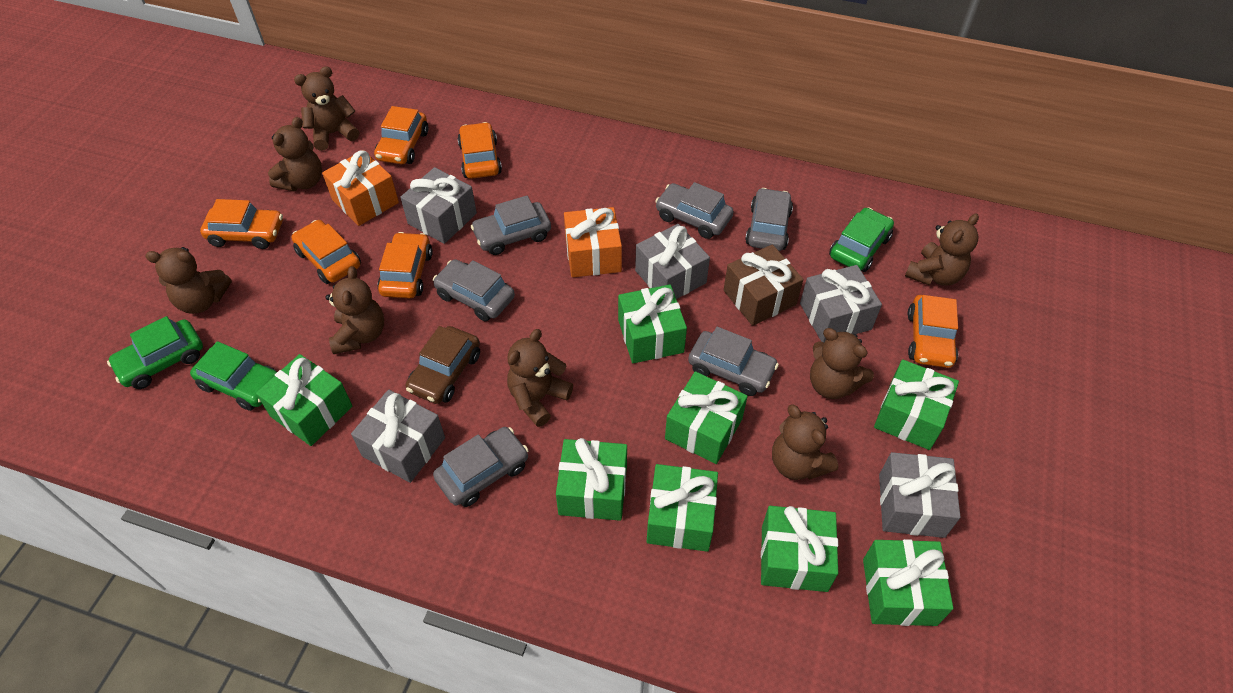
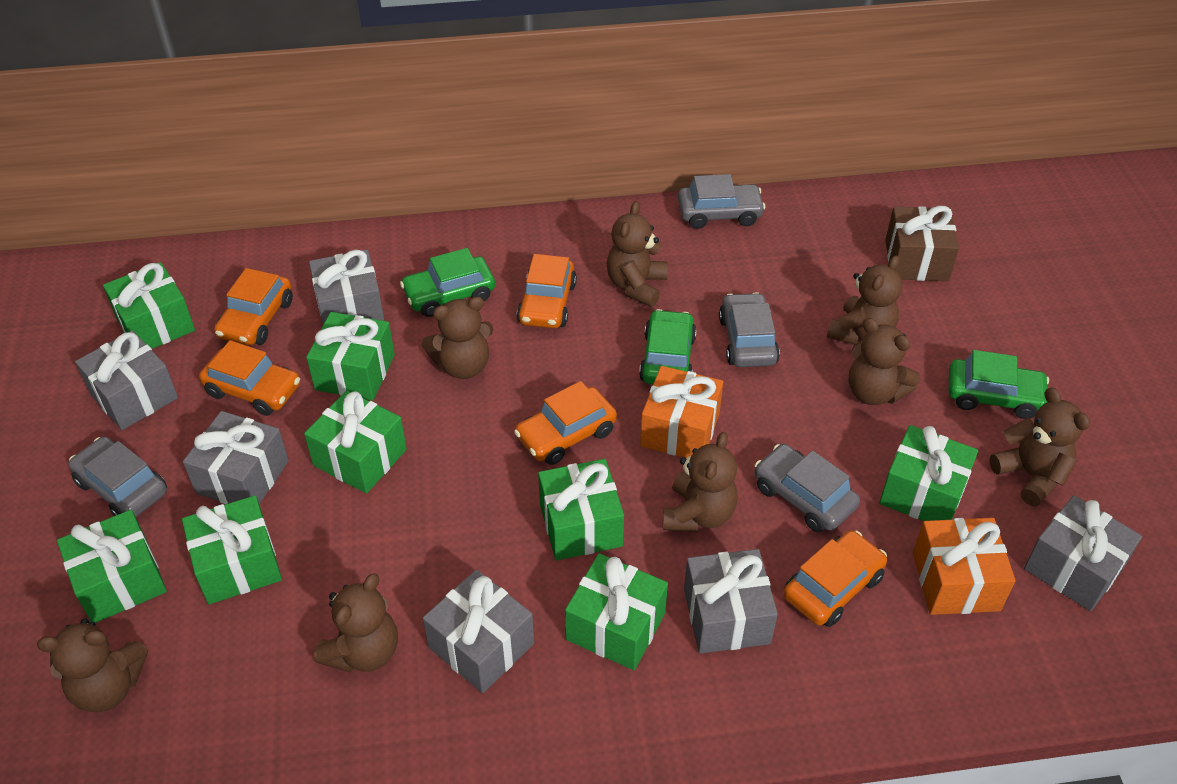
brown car: [405,326,480,404] = 1 -> none = 0
grey car: [433,259,515,321] [433,427,529,507] [471,196,551,255] [655,182,734,239] [688,327,779,396] [745,188,793,251] = 6 -> [68,437,167,517] [678,174,765,229] [719,292,780,367] [754,444,860,533] = 4
grey gift: [351,390,445,483] [400,167,477,244] [635,224,710,299] [800,265,882,342] [879,452,961,538] = 5 -> [75,330,178,430] [183,411,289,504] [309,250,384,325] [423,570,534,693] [684,549,778,654] [1024,495,1142,611] = 6
orange car: [200,199,283,249] [292,220,361,284] [374,106,428,164] [377,232,433,298] [457,122,502,179] [908,295,958,368] = 6 -> [199,340,300,416] [214,268,293,345] [514,381,617,465] [517,254,577,328] [783,530,887,627] = 5

